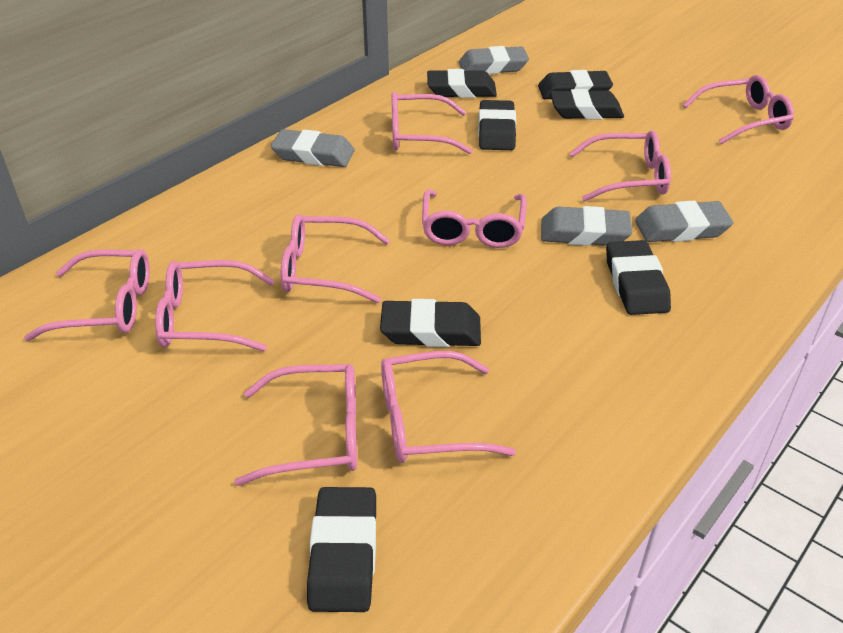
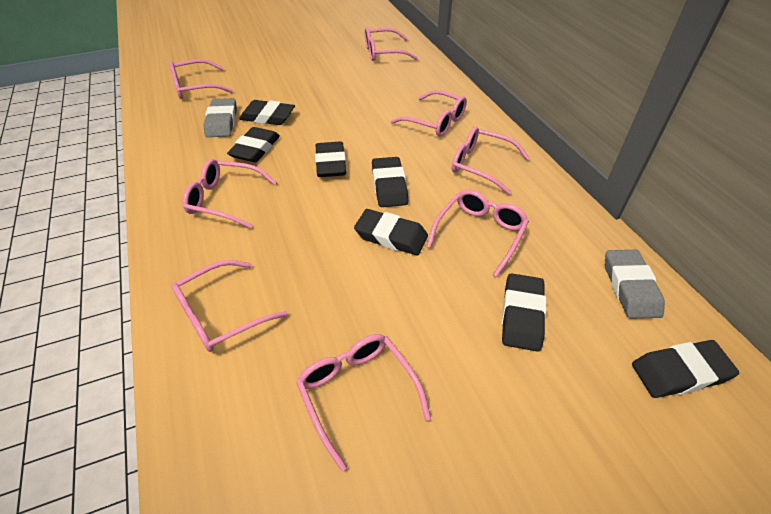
grey eraser: [271,129,355,167] [459,46,529,74] [541,206,632,246] [635,201,734,242] = 4 -> [204,98,237,137] [605,250,665,319] = 2
pink glasses: [24,249,150,341] [155,260,275,351] [234,364,357,486] [281,214,390,303] [381,351,516,463] [391,92,472,154] [422,190,527,248] [569,130,671,202] [683,75,794,144] = 9 -> [169,59,233,99] [171,260,288,352] [183,159,277,228] [296,334,431,471] [365,27,418,61] [390,90,467,137] [427,189,529,277] [452,126,530,195] = 8

